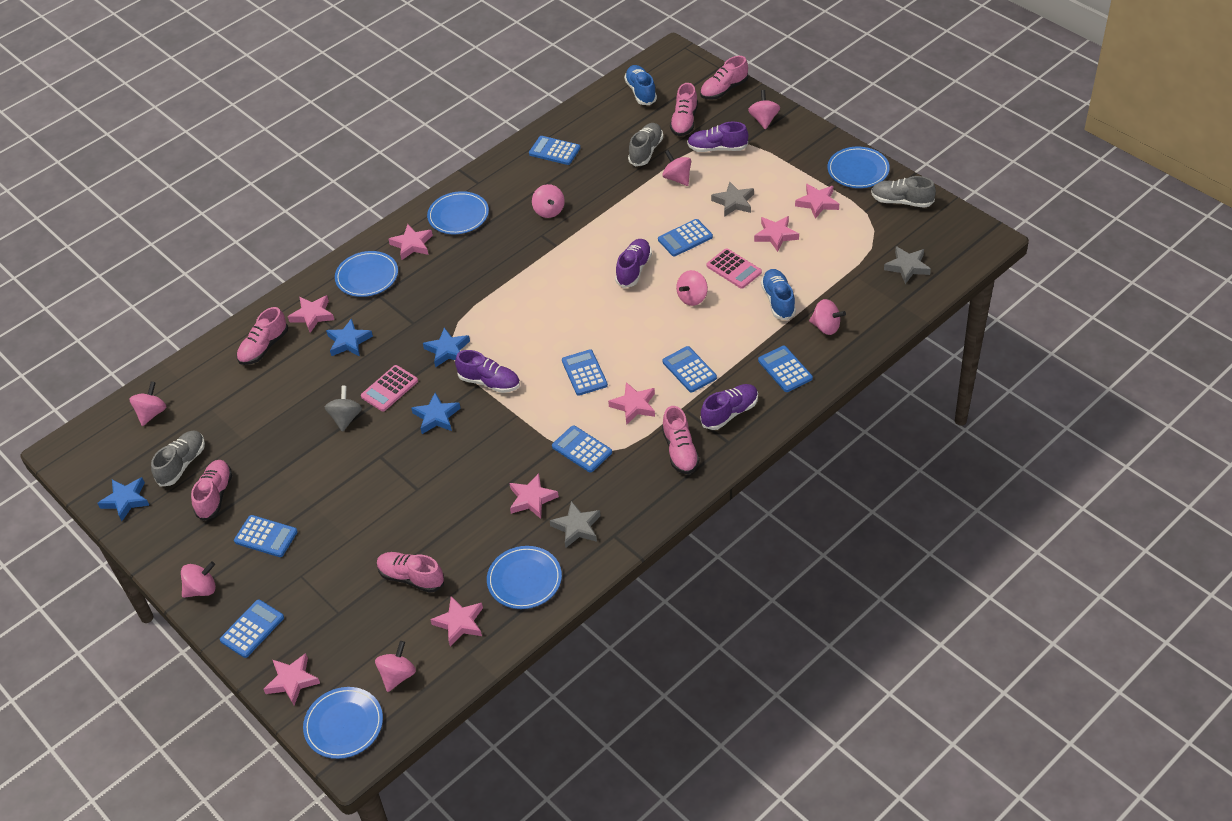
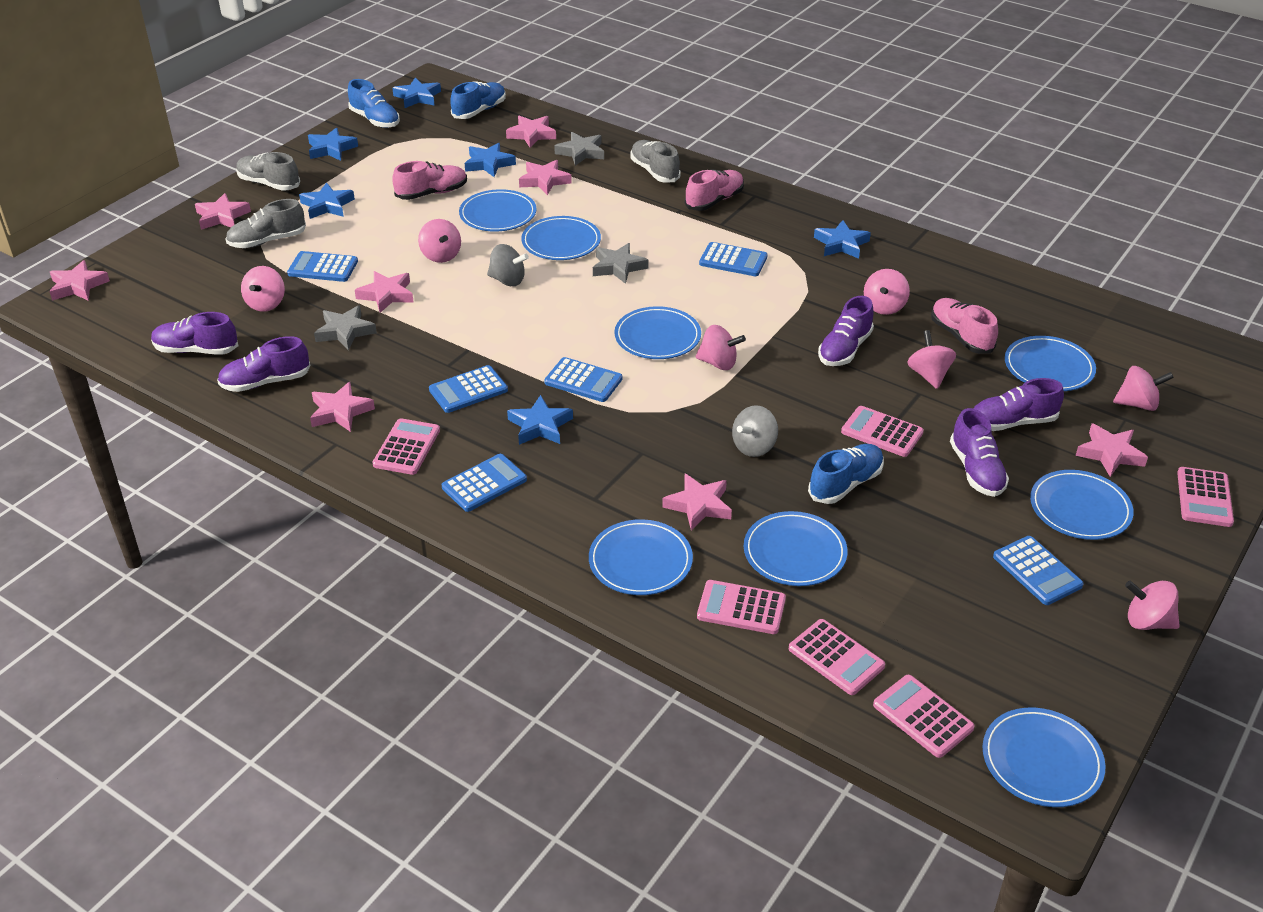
blue calculator: [220,600,284,658] [234,515,298,557] [529,136,580,165] [552,425,612,473] [562,350,608,396] [658,219,713,256] [663,346,717,393] [758,346,813,392] = 8 -> [287,251,358,282] [429,365,508,413] [442,454,527,512] [544,357,623,402] [699,242,768,276] [993,536,1084,605] = 6
blue plate: [303,687,383,759] [335,251,398,297] [427,191,489,234] [487,546,562,609] [828,147,890,188] = 5 -> [459,189,537,231] [521,216,601,260] [589,519,693,595] [614,306,701,359] [744,511,848,586] [983,708,1105,807] [1005,336,1096,391] [1030,470,1134,540] = 8
blue shoe: [624,65,657,105] [761,269,796,320] = 2 -> [348,79,400,128] [450,81,506,119] [808,444,884,504] = 3
blue star: [97,477,150,521] [326,318,373,357] [411,393,461,434] [423,328,470,368] = 4 -> [299,182,355,219] [308,128,358,161] [392,78,441,108] [465,143,516,177] [507,395,573,445] [814,220,871,259] = 6
grey spinning top: [325,386,362,432] = 1 -> [487,244,529,286] [732,405,778,457] = 2
pink calculator: [361,365,418,412] [707,248,762,289] = 2 -> [372,418,440,475] [697,580,786,634] [789,619,885,695] [841,406,924,457] [873,675,975,758] [1177,467,1234,527] = 6
pink shoe: [191,460,232,521] [237,307,288,365] [377,552,444,593] [662,406,700,474] [670,83,698,136] [700,56,749,100] = 6 -> [392,161,467,200] [685,169,744,211] [931,298,998,354] = 3
pink spinning top: [130,381,166,426] [181,561,216,598] [375,641,416,692] [532,184,565,218] [662,150,691,186] [676,270,708,306] [748,90,780,130] [809,299,846,335] = 8 -> [241,266,285,312] [418,219,461,263] [695,325,746,370] [864,269,910,315] [907,330,956,389] [1113,366,1174,411] [1125,581,1180,630] = 7
purple shoe: [455,350,520,393] [615,239,652,288] [687,122,748,152] [700,384,758,430] = 4 -> [151,312,238,355] [217,336,310,392] [818,296,874,366] [950,408,1009,497] [974,378,1064,431] = 5

